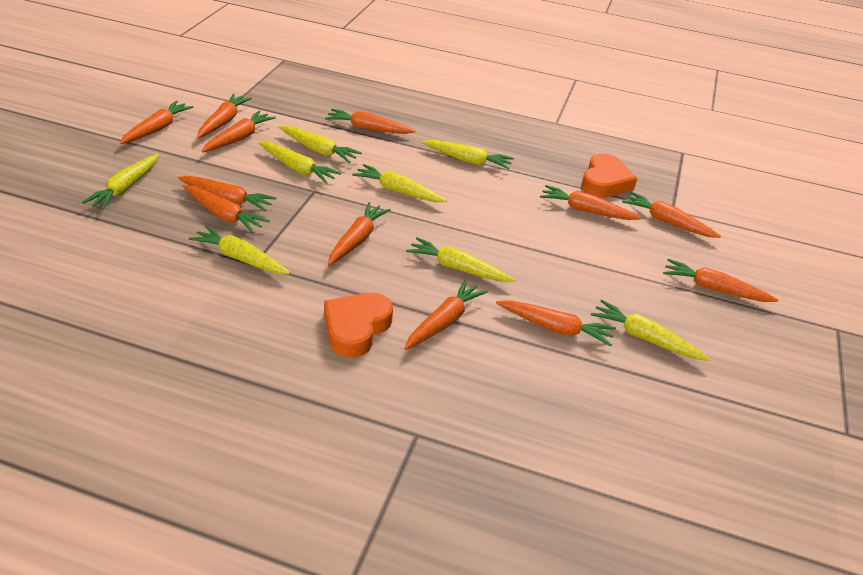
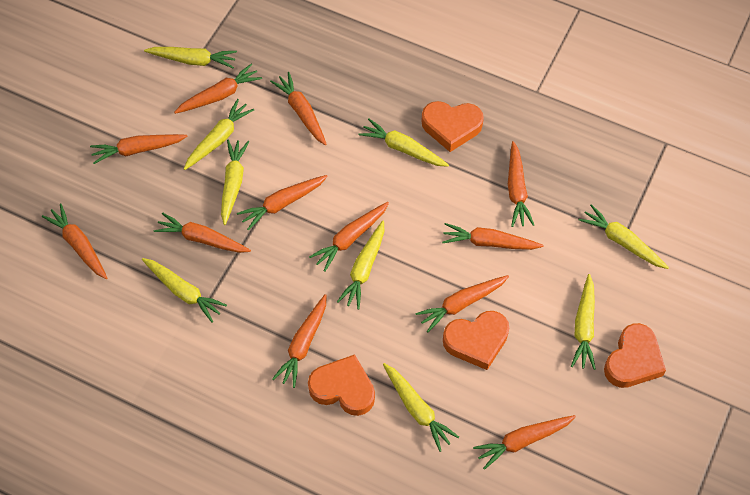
orange heart: [324,293,393,357] [581,153,637,198] = 2 -> [308,354,375,416] [421,101,484,152] [443,311,509,370] [604,323,666,388] = 4
yellow carrot: [82,154,159,210] [189,226,290,274] [259,142,341,184] [279,126,362,163] [352,164,447,202] [406,237,515,282] [421,140,514,170] [591,300,710,361] = 8 -> [142,258,227,323] [144,47,237,68] [184,99,254,170] [221,140,249,225] [337,220,384,309] [359,118,449,167] [383,363,459,452] [571,274,596,370] [579,204,669,269] = 9

